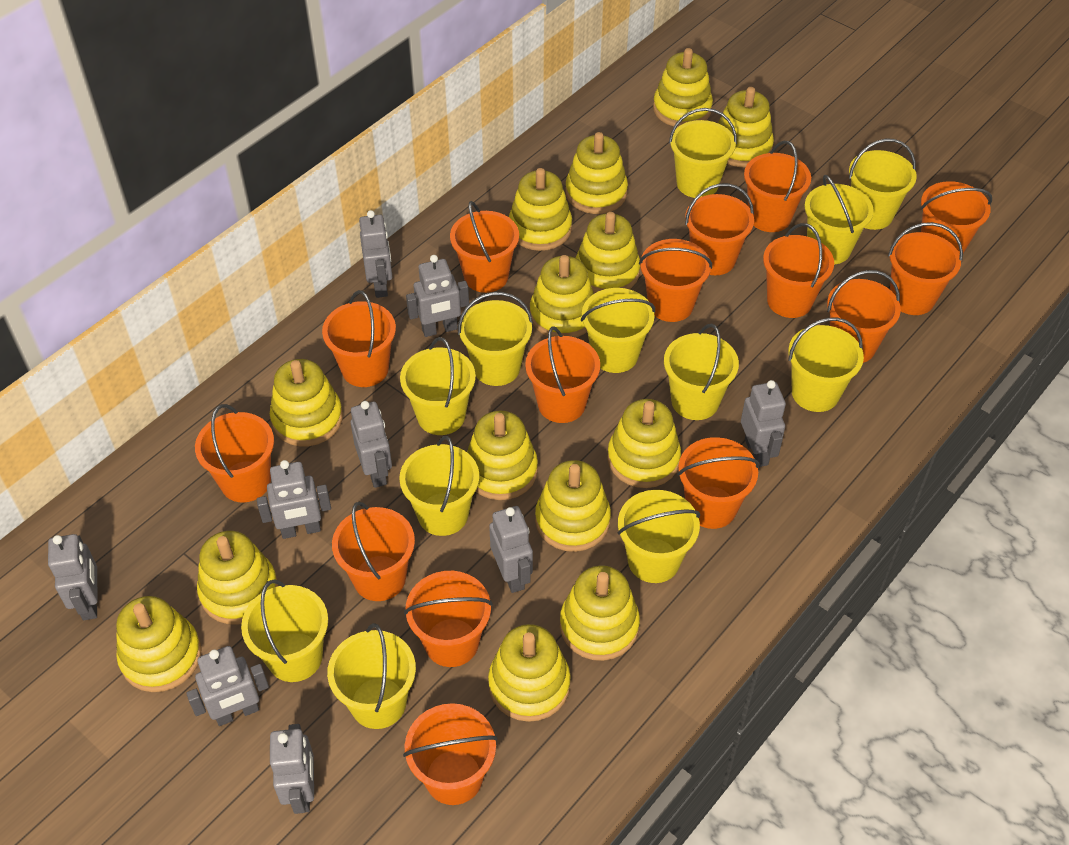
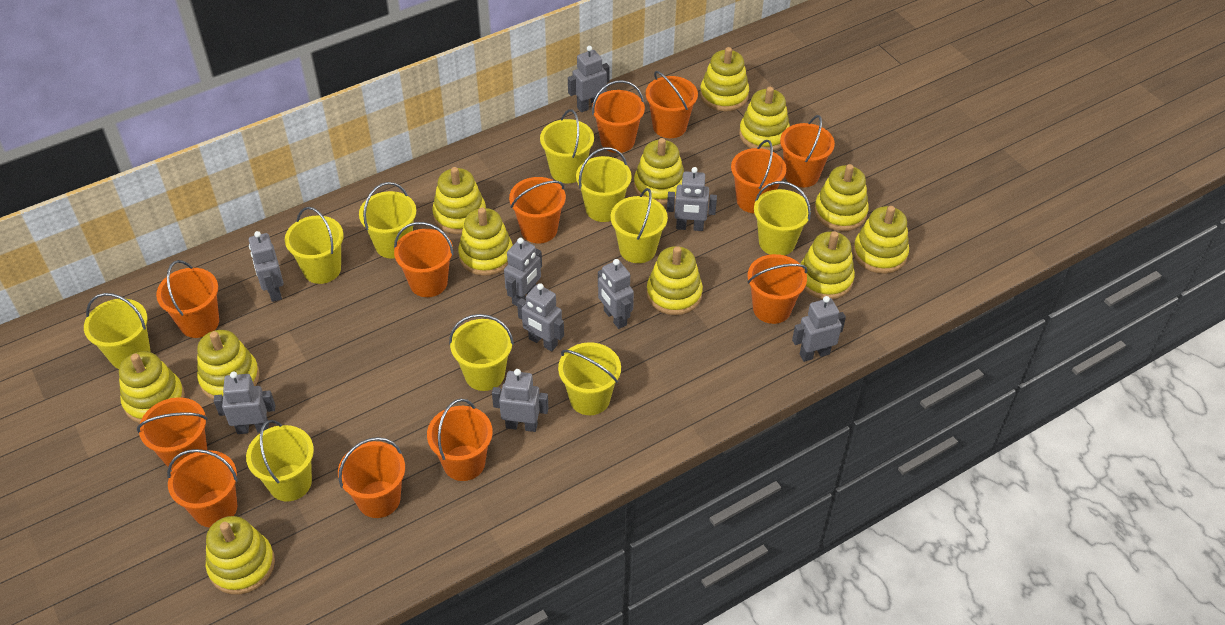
orange bucket: [195,404,274,502] [322,290,396,387] [332,502,415,601] [403,703,497,805] [404,571,493,667] [450,201,519,293] [525,326,600,423] [639,239,712,322] [677,437,760,529] [685,183,754,275] [744,141,811,232] [763,223,834,318] [827,270,901,363] [888,222,963,315] [920,181,992,254] = 15 -> [137,397,207,470] [156,260,219,338] [167,449,238,527] [338,437,405,518] [394,222,454,297] [427,399,493,481] [509,177,566,243] [592,80,645,153] [645,71,698,138] [731,140,786,213] [748,254,808,324] [780,115,835,187] = 12
yellow bucket: [241,579,328,682] [327,623,416,729] [399,436,479,536] [400,337,476,435] [458,292,533,386] [581,288,655,373] [617,490,700,583] [664,324,739,420] [669,108,737,198] [788,317,864,412] [804,174,874,264] [849,139,917,230] = 12 -> [84,293,150,369] [246,420,314,501] [285,207,344,284] [359,182,417,259] [449,314,514,391] [540,109,594,183] [558,342,621,415] [576,147,632,222] [611,188,668,263] [754,181,811,256] = 10
yellow stacking toy: [116,596,202,692] [197,531,278,625] [270,359,343,447] [467,411,538,500] [488,624,571,722] [509,168,572,251] [530,255,594,338] [535,460,611,552] [560,565,640,661] [565,132,628,214] [576,212,640,293] [607,399,681,488] [653,48,713,127] [718,87,774,167] = 14 -> [119,351,185,423] [197,330,260,400] [206,516,275,595] [432,167,486,234] [458,208,513,276] [634,138,684,205] [646,246,703,315] [700,47,749,112] [739,87,790,151] [801,231,855,300] [814,164,869,231] [853,206,909,274] = 12

